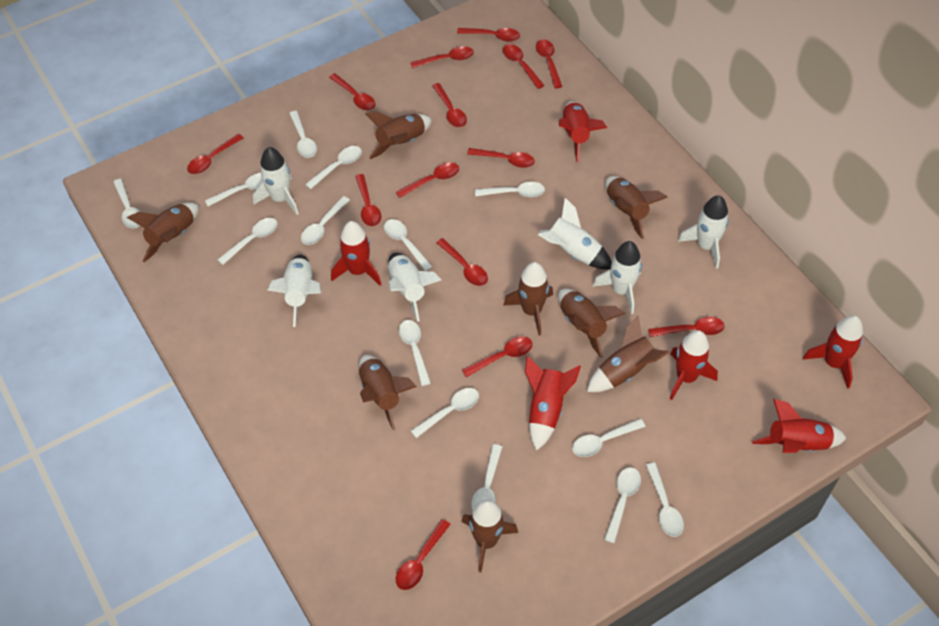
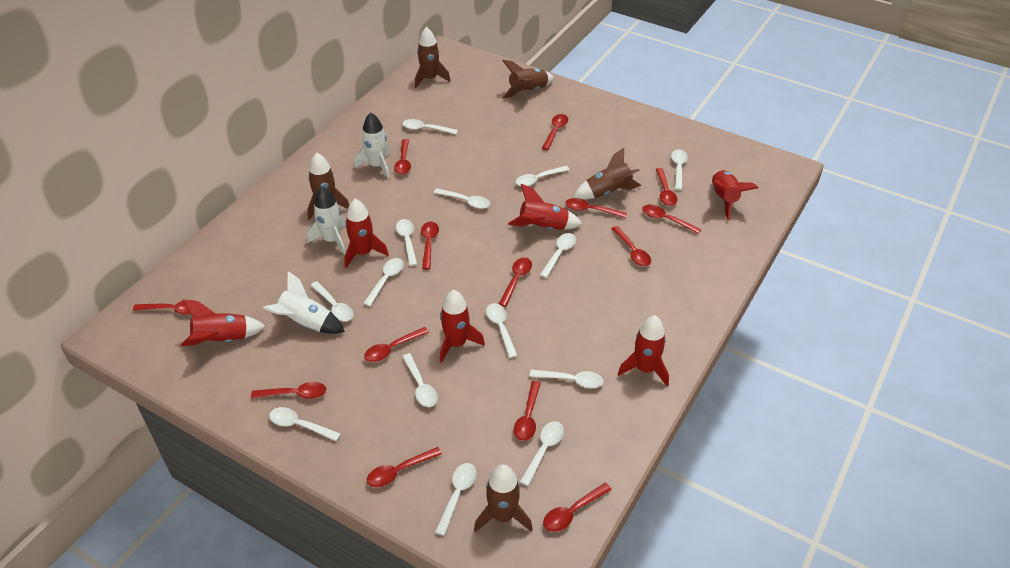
brown rocket: [127,203,199,262] [359,355,417,430] [365,111,432,159] [461,499,518,572] [503,262,553,335] [558,289,626,358] [587,315,670,392] [605,176,668,239] = 8 -> [307,153,349,220] [415,27,450,88] [474,464,533,532] [502,60,554,99] [573,148,641,200] = 5
white rocket: [253,147,299,215] [267,255,321,327] [388,253,441,322] [538,198,612,270] [593,241,642,314] [678,195,729,269] = 6 -> [263,271,345,334] [307,186,346,255] [354,112,391,179] = 3

